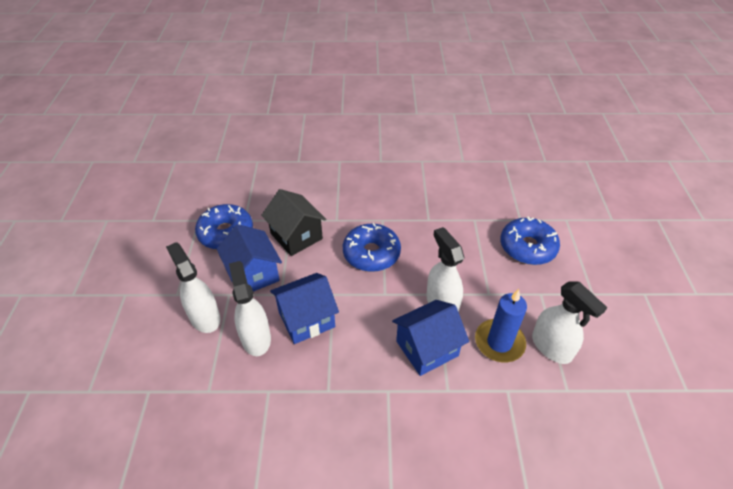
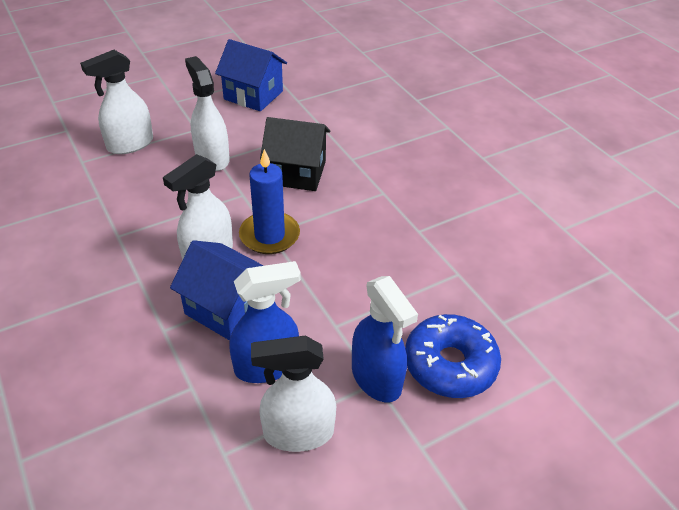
blue donut: [195,204,253,249] [343,223,401,272] [500,217,560,265] = 3 -> [405,314,501,398] = 1
blue house: [217,224,282,292] [270,273,339,344] [392,300,469,376] = 3 -> [170,240,264,341] [215,39,287,111] = 2
blue spray bottle: none = 0 -> [229,261,301,383] [352,276,418,402] = 2

